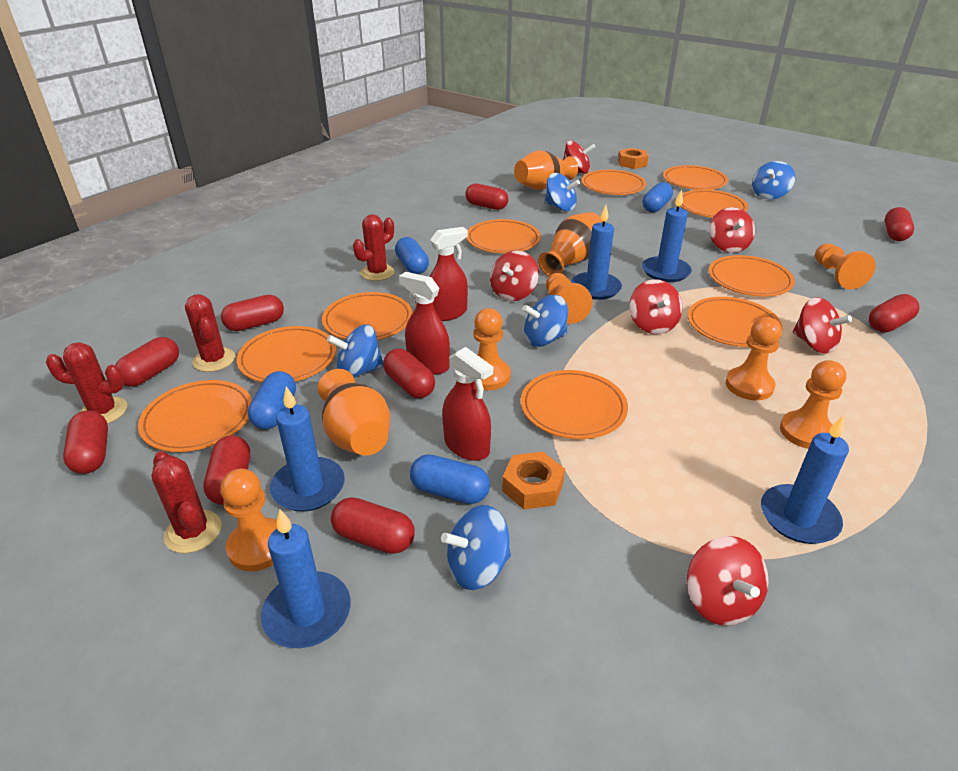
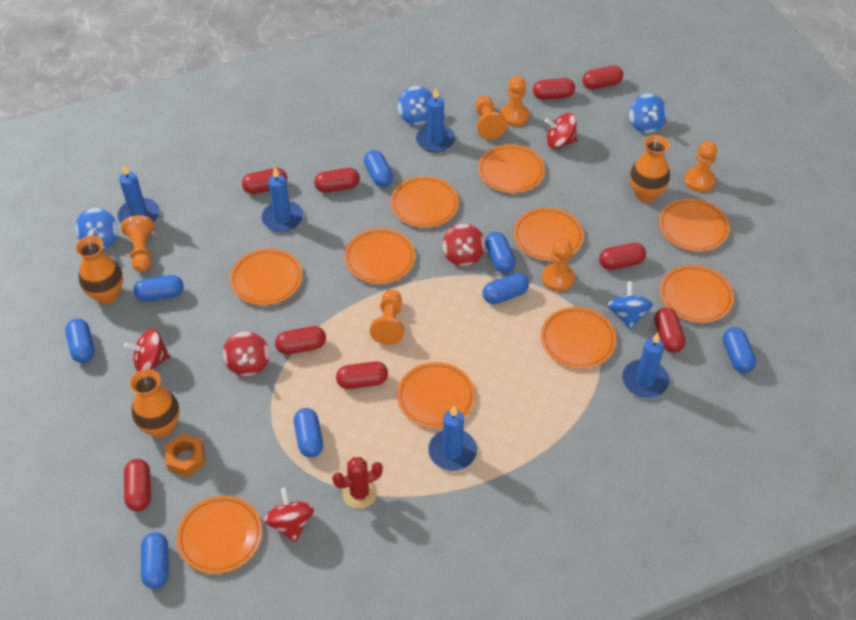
blue capsule: [248,371,296,429] [395,237,429,274] [410,454,490,504] [643,182,673,213] = 4 -> [65,319,95,363] [134,275,184,301] [141,532,169,589] [294,408,323,458] [364,150,393,187] [483,273,529,304] [485,232,516,273] [723,327,757,373] = 8
blue spinning top: [327,324,384,378] [441,505,511,590] [522,295,568,347] [545,173,580,211] [752,161,795,200] = 5 -> [75,208,118,250] [398,86,433,125] [608,281,653,330] [629,94,667,133] = 4
orange nut: [502,452,565,509] [618,148,649,169] = 2 -> [165,434,205,477] = 1
red cactus: [46,342,127,424] [151,451,221,553] [185,294,235,372] [353,214,395,281] = 4 -> [332,457,383,509] = 1
red spinning top: [490,250,539,301] [563,140,595,174] [629,279,682,334] [687,536,769,626] [709,207,755,253] [793,297,852,354] = 6 -> [124,329,170,371] [223,331,269,376] [264,488,314,542] [442,224,485,266] [545,113,577,148] = 5
red spray bottle: [399,272,450,375] [430,227,468,321] [442,347,493,461] = 3 -> none = 0

